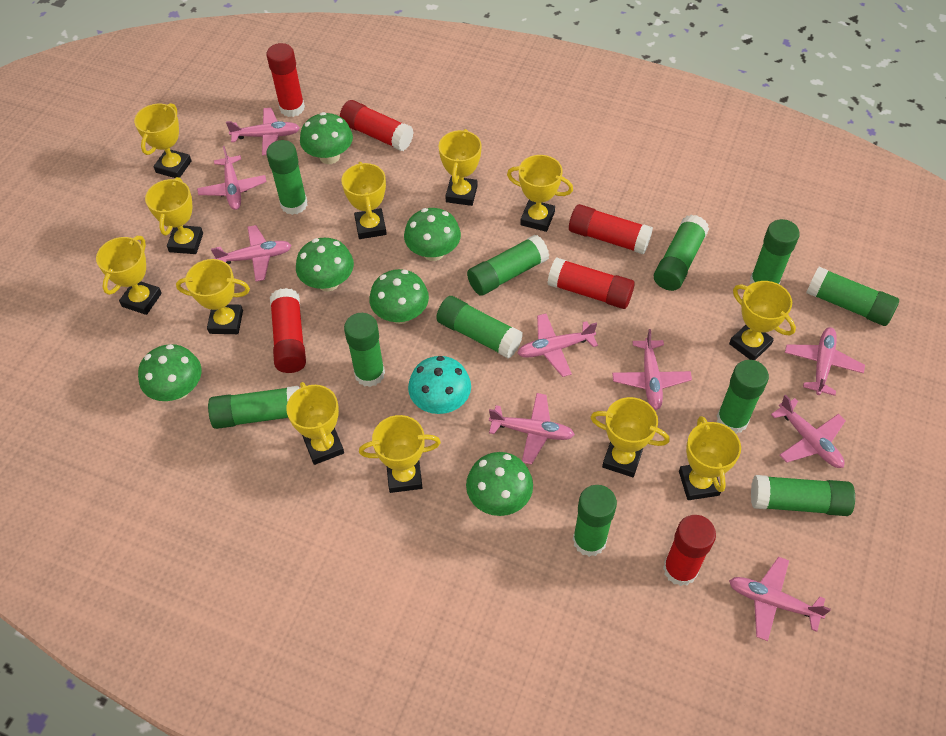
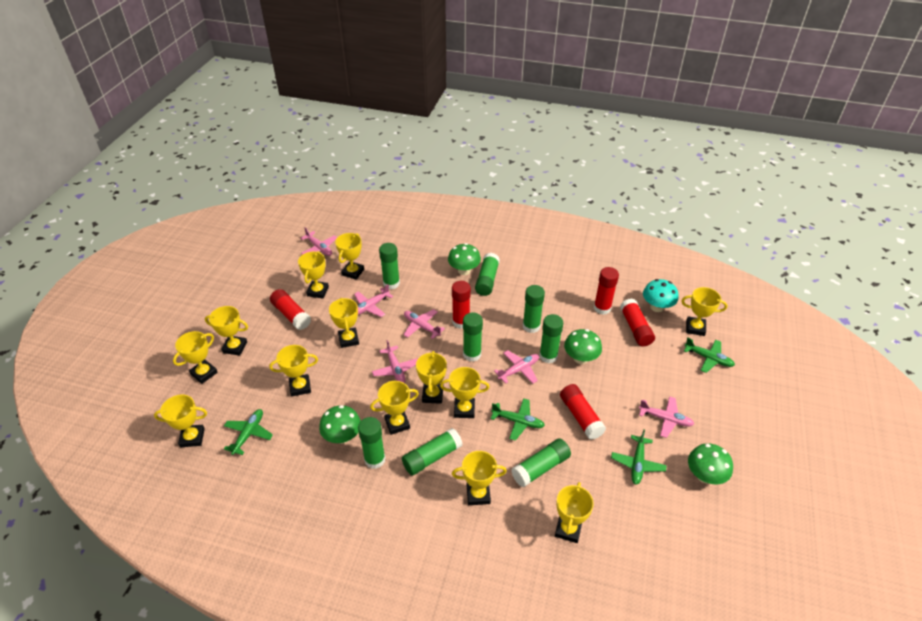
green glue stick: [208,386,299,429] [266,140,307,215] [344,313,385,387] [436,296,523,359] [467,235,549,296] [573,485,617,557] [654,215,709,291] [717,360,769,433] [749,219,800,285] [751,475,855,516] [806,267,899,326] = 11 -> [358,417,385,469] [379,243,400,289] [402,428,463,475] [463,312,483,362] [475,253,500,296] [511,438,571,487] [523,285,545,333] [539,314,563,363] = 8
green mushroom: [138,344,201,401] [296,238,354,292] [300,112,353,164] [369,269,429,324] [404,208,461,261] [466,452,533,516] = 6 -> [319,405,361,444] [448,243,481,275] [564,329,602,364] [688,443,733,484] = 4
green plane: none = 0 -> [224,409,273,455] [491,398,545,441] [611,429,667,485] [684,337,735,373] = 4
pink plane: [197,146,266,210] [211,225,292,282] [226,108,300,155] [489,393,575,465] [517,313,598,377] [612,329,692,410] [729,557,831,641] [771,395,846,468] [785,327,865,396] = 9 -> [300,227,337,256] [354,285,393,317] [372,340,418,383] [403,309,445,339] [494,350,539,384] [639,396,694,438] = 6
red glue stick: [266,43,305,117] [270,288,306,373] [340,100,414,151] [547,258,635,309] [569,204,653,254] [663,515,716,586] = 6 -> [270,289,311,330] [452,281,471,329] [560,384,606,440] [594,267,619,315] [620,299,655,346] = 5
yellow trophy: [96,236,162,315] [134,103,192,178] [145,177,203,254] [176,259,250,334] [286,382,344,465] [342,162,387,239] [359,415,441,493] [438,129,482,206] [507,155,573,232] [590,397,670,477] [679,416,741,500] [729,281,796,360] = 12 -> [154,395,207,447] [173,331,218,384] [205,306,248,356] [269,345,318,396] [298,251,329,298] [329,298,359,348] [335,233,364,280] [370,381,419,435] [416,351,447,404] [440,367,489,418] [452,451,507,505] [555,482,594,543] [681,287,727,336] = 13

